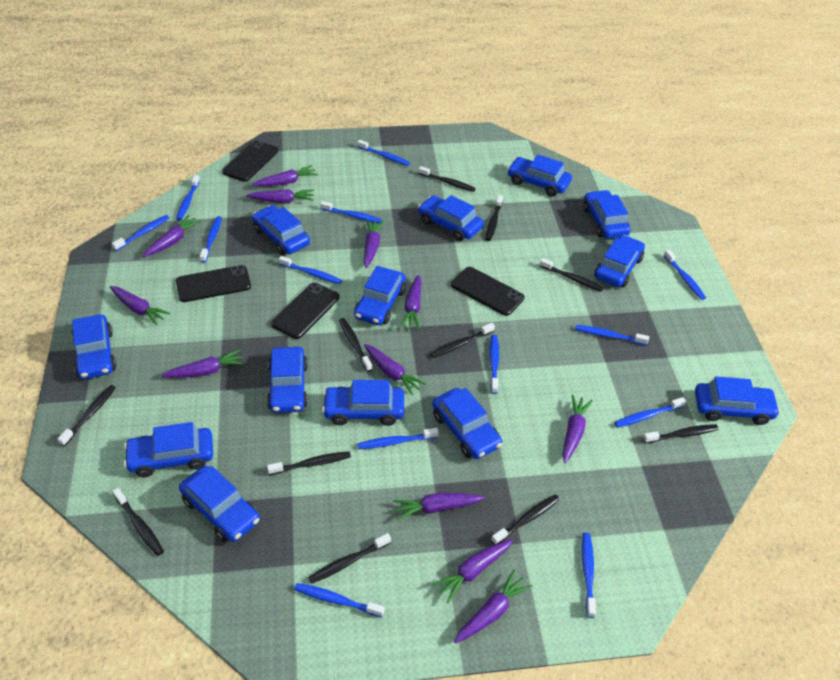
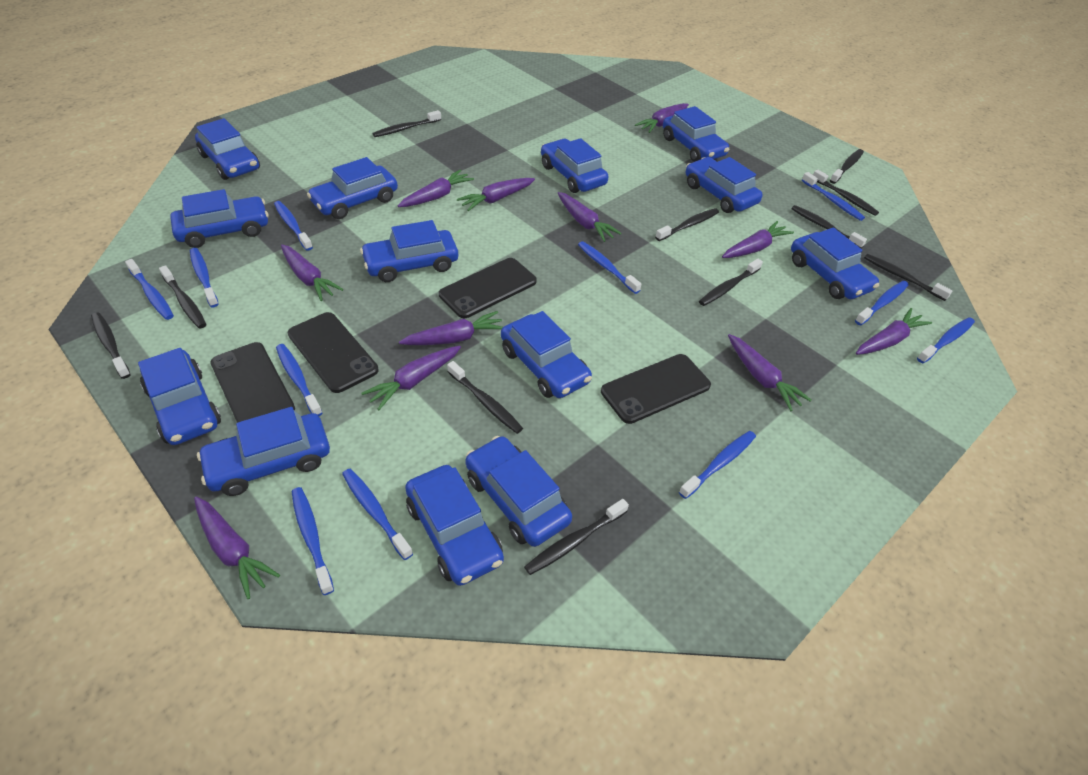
blue toothbrush: [112,215,169,251] [176,175,200,221] [200,216,222,263] [279,256,342,284] [294,583,384,617] [320,201,382,223] [357,140,410,166] [357,428,439,449] [489,335,499,394] [575,325,649,345] [582,533,596,618] [614,397,686,428] [664,250,706,300] = 13 -> [125,259,174,320] [190,248,219,307] [274,201,313,251] [276,344,322,416] [291,487,334,595] [342,469,413,560] [578,241,641,294] [679,431,756,499] [802,172,865,221] [855,281,909,325] [917,317,975,363] = 11
purple carrot: [110,286,171,325] [143,215,201,257] [161,349,245,378] [246,189,314,203] [252,165,318,186] [364,220,384,268] [364,344,426,395] [393,493,485,520] [400,275,421,329] [432,539,513,603] [454,570,532,644] [563,395,593,463] = 12 -> [194,497,280,599] [281,244,344,301] [362,346,461,410] [398,169,474,207] [399,311,503,345] [457,178,535,211] [558,192,622,242] [635,103,689,133] [722,221,794,258] [728,334,811,411] [856,308,932,355] = 11

